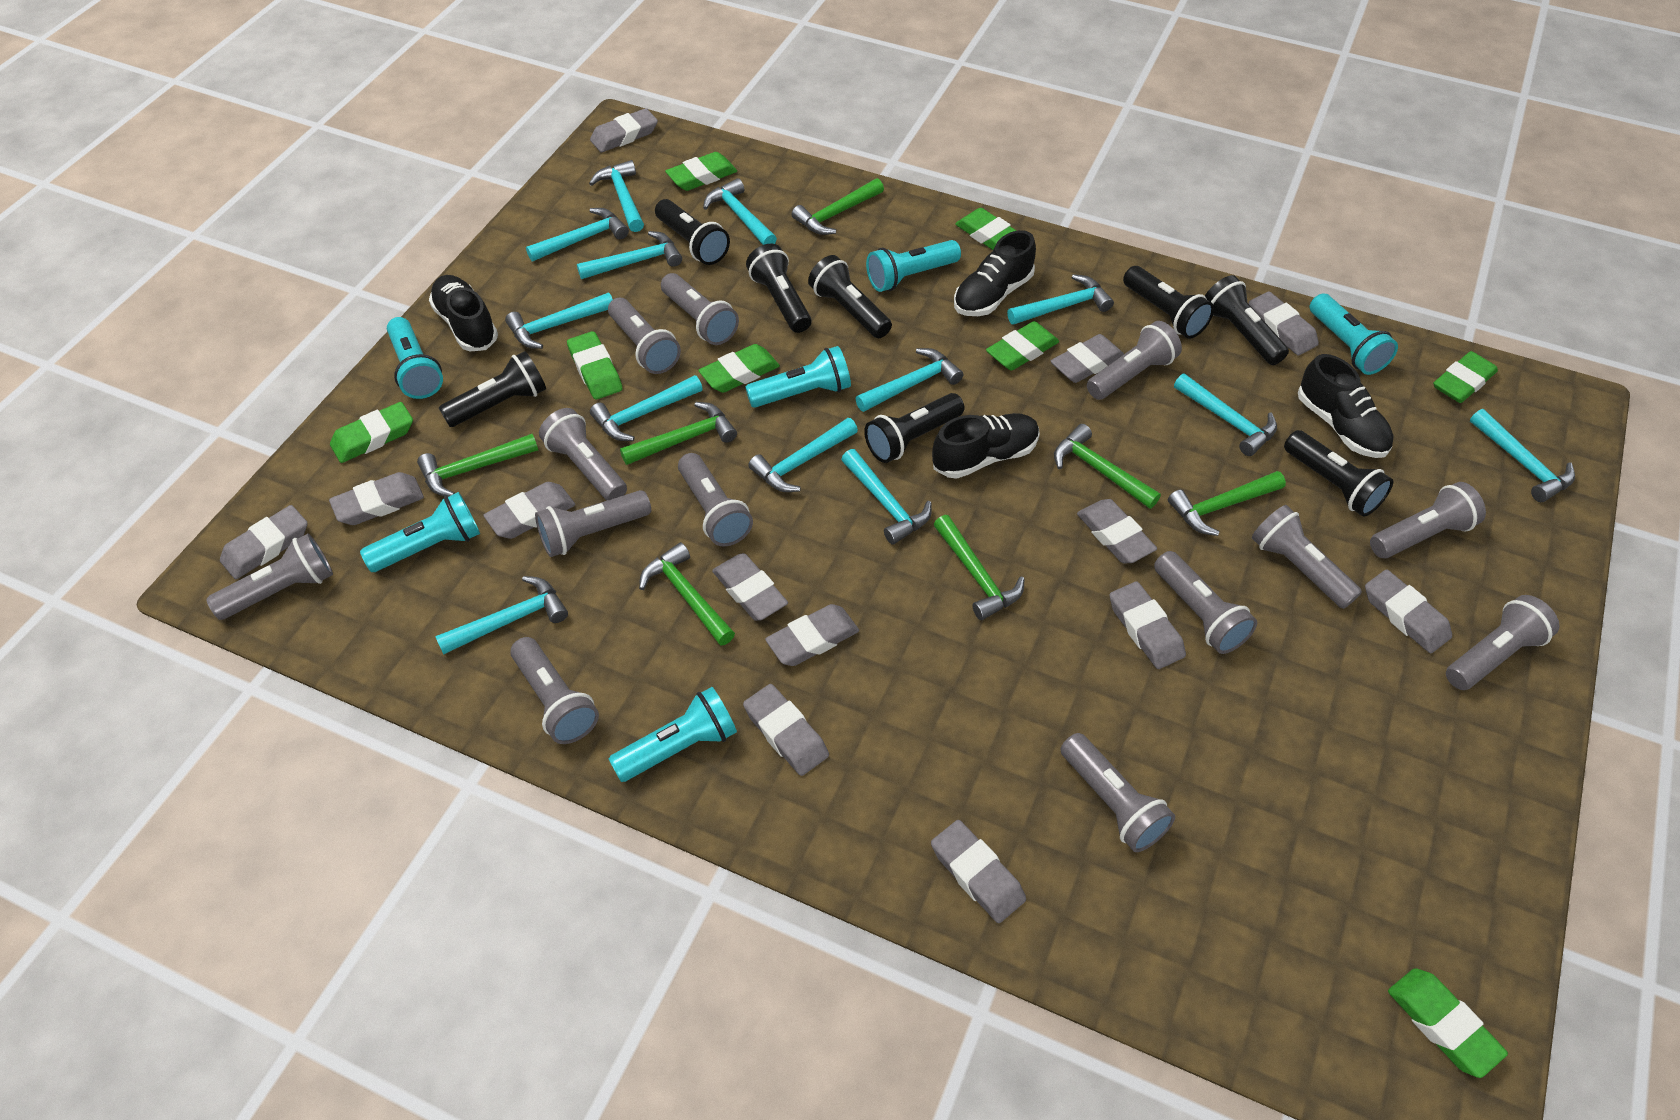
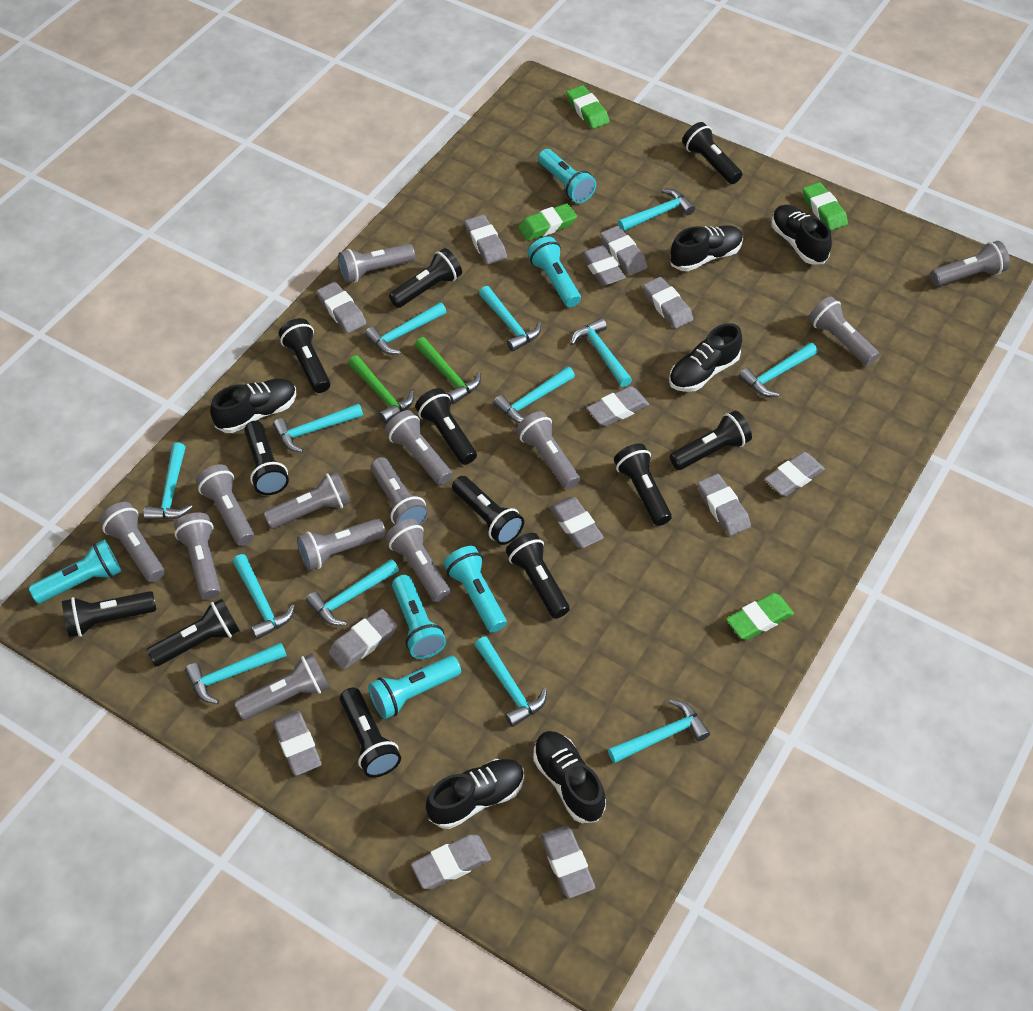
black flashlight: [439,351,546,427] [655,199,730,265] [746,244,812,333] [808,255,892,338] [864,393,964,463] [1123,266,1214,339] [1205,275,1289,365] [1284,430,1393,517] = 8 -> [62,591,156,637] [147,599,240,666] [244,421,289,495] [279,318,330,393] [340,687,401,778] [389,248,462,308] [415,388,477,465] [452,476,524,545] [506,533,570,619] [614,443,672,526] [670,411,752,470] [682,122,742,184] = 12
black shoe: [429,275,498,351] [932,413,1040,479] [954,230,1036,316] [1298,354,1394,458] = 4 -> [210,379,297,433] [426,759,524,829] [533,731,606,823] [669,323,742,392] [670,225,743,271] [771,205,832,265] = 6
green eraser: [330,402,413,463] [567,331,623,399] [665,152,737,191] [698,344,780,393] [955,208,1016,250] [986,321,1059,370] [1388,968,1508,1078] [1433,351,1498,403] = 8 -> [518,203,577,241] [566,85,609,129] [726,593,794,640] [802,182,848,231] = 4
green hammer: [417,434,538,497] [620,402,737,465] [639,542,735,646] [791,178,884,235] [934,515,1024,620] [1054,424,1161,509] [1168,471,1286,536] = 7 -> [348,355,414,423] [415,337,481,404] = 2

